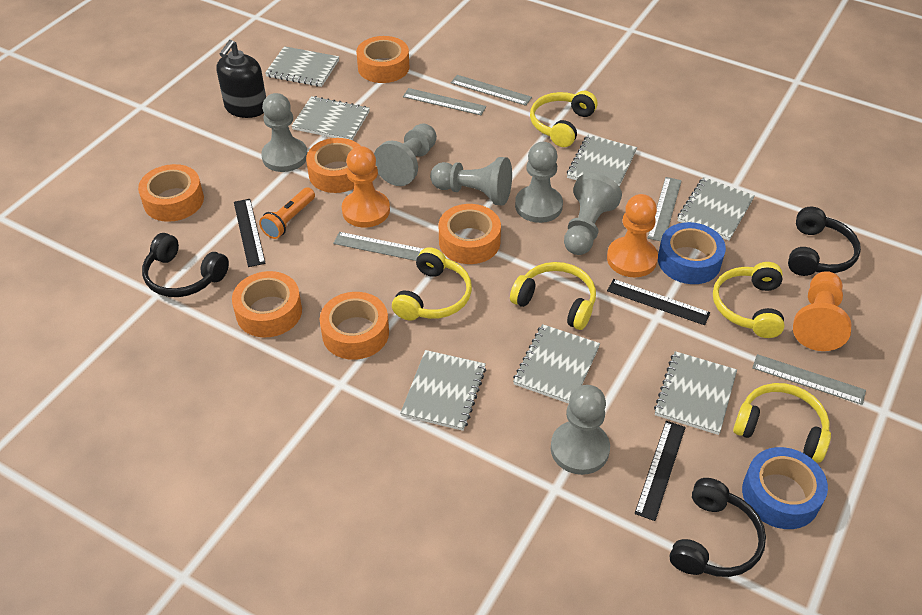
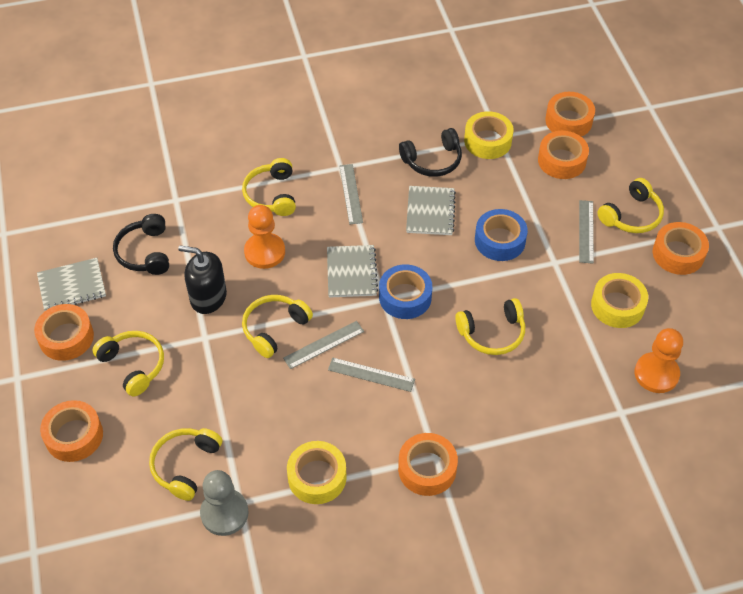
black headphones: [142,233,229,297] [670,478,766,577] [788,207,861,276] = 3 -> [113,214,169,275] [399,128,462,177] = 2
black ruler: [234,199,266,267] [607,279,710,325] [635,421,686,521] = 3 -> none = 0
grey notebook: [265,46,339,87] [292,96,370,140] [400,350,486,431] [513,324,600,404] [567,135,637,187] [654,351,737,435] [678,177,755,240] = 7 -> [37,258,106,311] [327,245,378,298] [406,186,456,235] = 3
grey pawn: [261,93,307,172] [374,124,437,186] [430,157,512,205] [515,142,563,223] [551,385,610,475] [564,173,622,255] = 6 -> [200,470,249,536] = 1
grey ruler: [333,232,423,261] [403,88,486,115] [451,75,532,106] [648,177,682,242] [752,354,866,405] = 5 -> [283,321,364,369] [328,358,415,392] [339,164,363,224] [579,200,594,264] = 4
orange flashlight: [259,187,315,239] = 1 -> none = 0
orange pawn: [342,146,390,228] [607,194,658,277] [793,271,852,351] = 3 -> [244,205,285,269] [635,328,683,393] = 2
yellow headphones: [392,247,472,321] [510,262,596,330] [530,91,597,147] [713,262,784,338] [733,383,831,463] = 5 -> [93,331,164,396] [149,428,222,501] [242,158,296,216] [242,295,313,358] [455,298,525,355] [597,178,664,233] = 6
yellow tape: none = 0 -> [287,441,347,504] [464,111,514,159] [591,273,648,328] = 3

